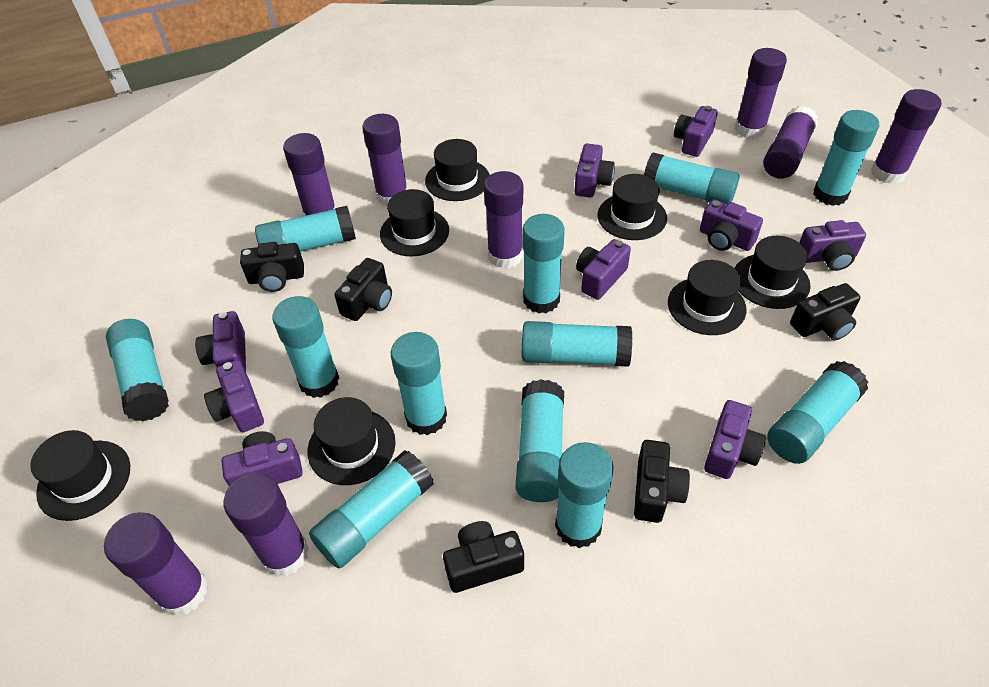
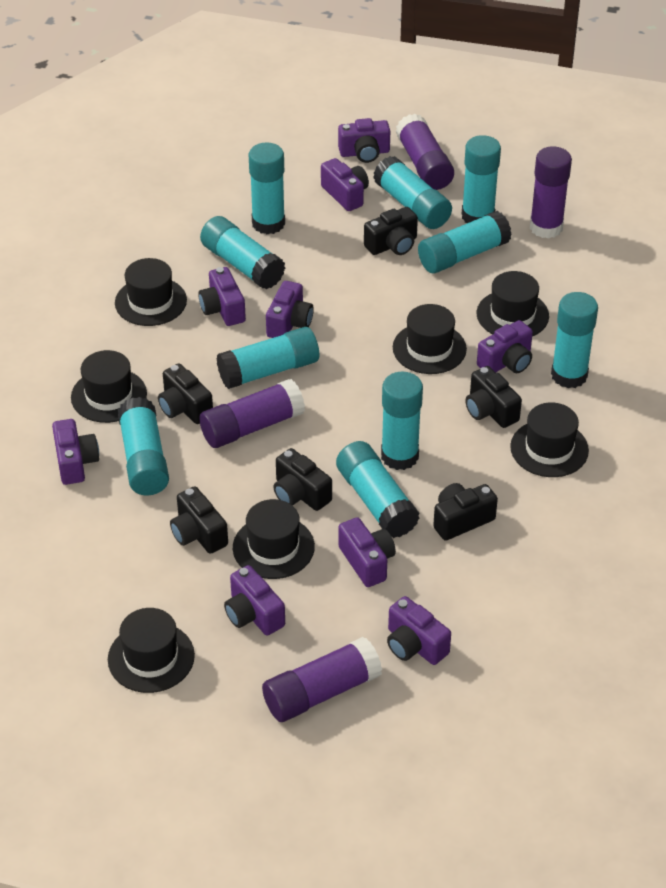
black camera: [240,242,304,292] [334,258,392,321] [443,521,524,593] [634,440,690,523] [790,283,861,340] = 5 -> [158,363,213,424] [170,486,228,554] [273,448,332,511] [364,207,418,255] [433,483,498,541] [465,366,522,428] = 6
purple glue stick: [104,512,208,616] [224,473,309,577] [283,133,336,216] [362,114,408,206] [484,171,523,269] [735,48,787,139] [763,106,818,179] [871,89,942,184] = 8 -> [199,379,305,448] [262,637,382,722] [396,114,454,190] [530,146,572,239] = 4
turquoise glue stick: [106,319,169,421] [255,206,356,251] [272,296,339,398] [309,450,434,568] [391,332,447,435] [516,379,564,502] [522,321,632,367] [523,214,565,314] [555,442,614,548] [644,153,740,204] [767,361,868,464] [813,110,879,206] = 12 -> [118,397,169,495] [200,216,285,289] [216,327,319,389] [249,142,285,234] [336,441,420,538] [373,156,452,229] [381,372,423,470] [418,211,512,273] [462,135,501,223] [551,292,598,388] = 10

